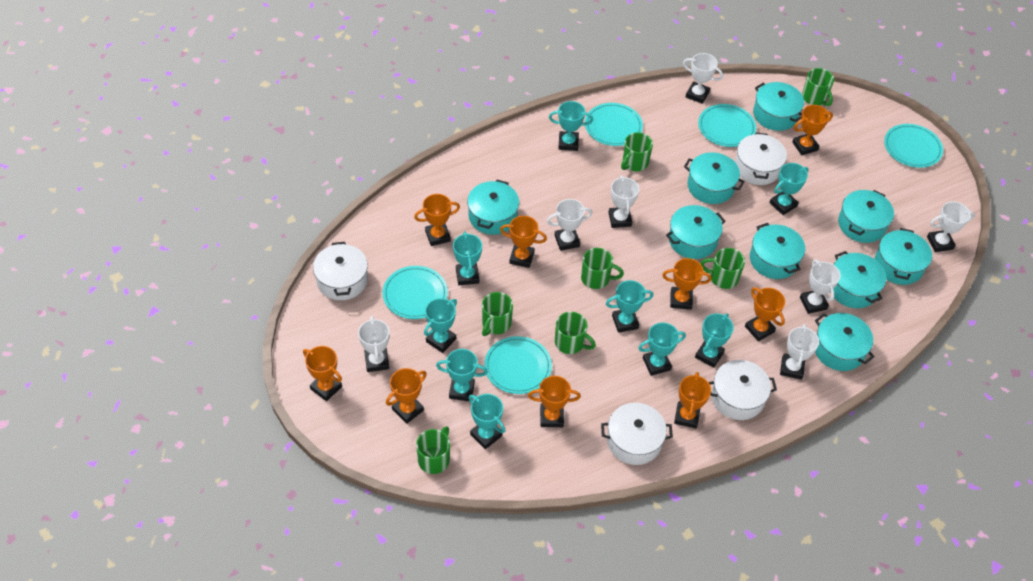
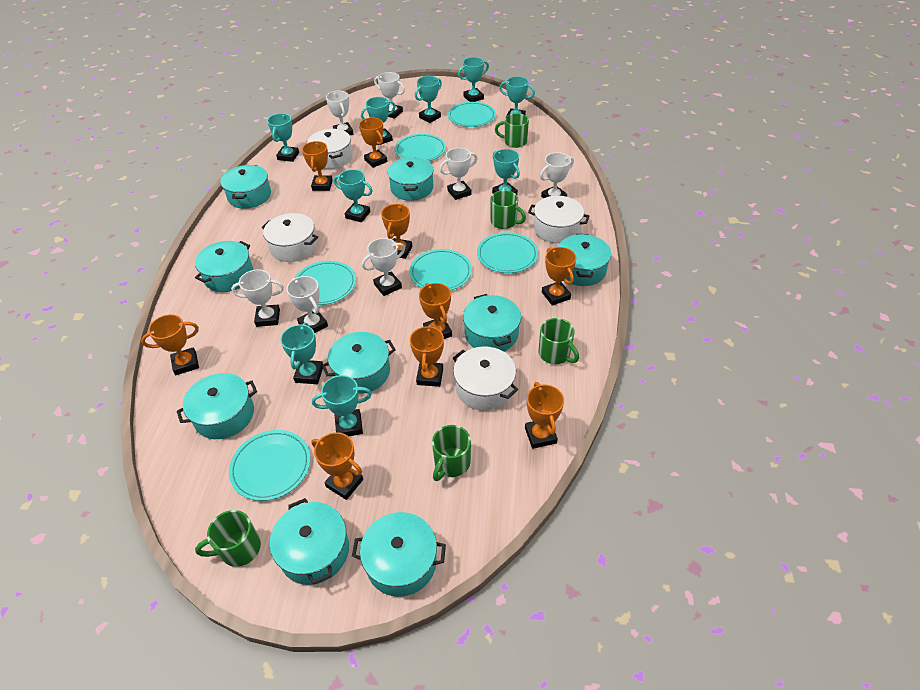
green mug: [416,426,450,474] [482,292,513,336] [555,312,596,354] [581,248,624,289] [621,132,653,171] [700,248,745,289] [802,68,834,106] = 7 -> [195,510,261,567] [432,425,471,481] [491,190,526,229] [495,113,529,148] [539,318,579,364] = 5
turquoise plate: [383,266,448,319] [484,336,552,394] [585,103,643,146] [698,104,756,147] [884,124,943,168] = 5 -> [229,430,310,501] [295,261,356,305] [395,134,446,161] [409,249,472,291] [448,102,496,127] [477,232,538,273] = 6

